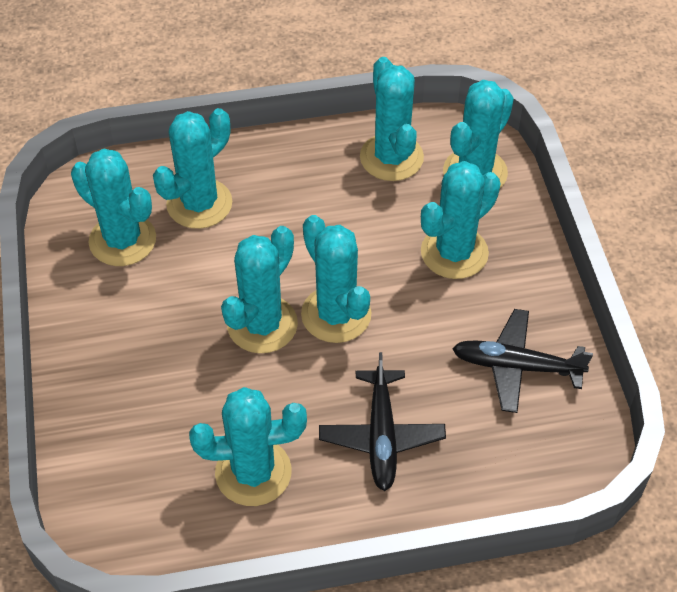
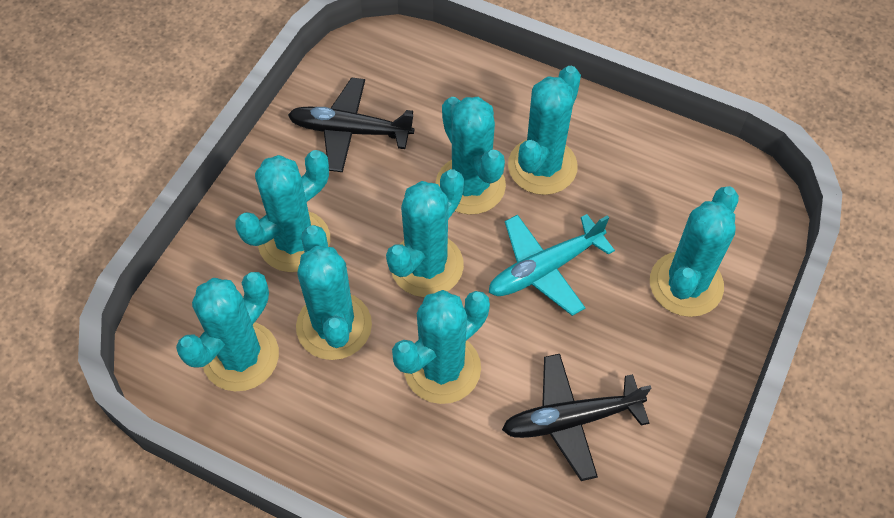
turquoise plane: none = 0 -> [489,214,615,316] = 1

